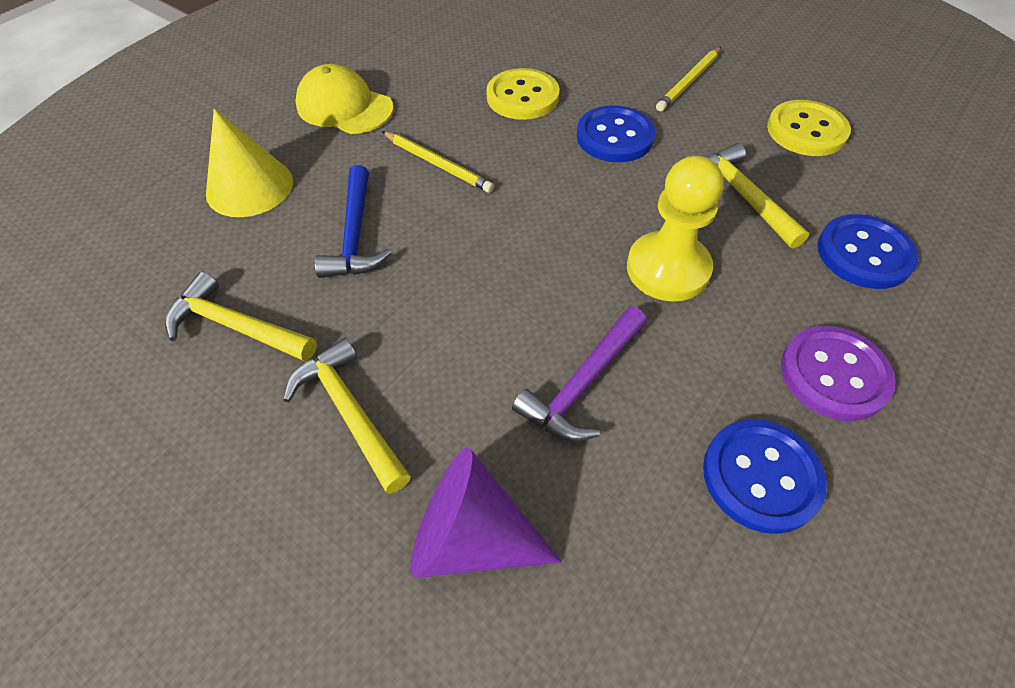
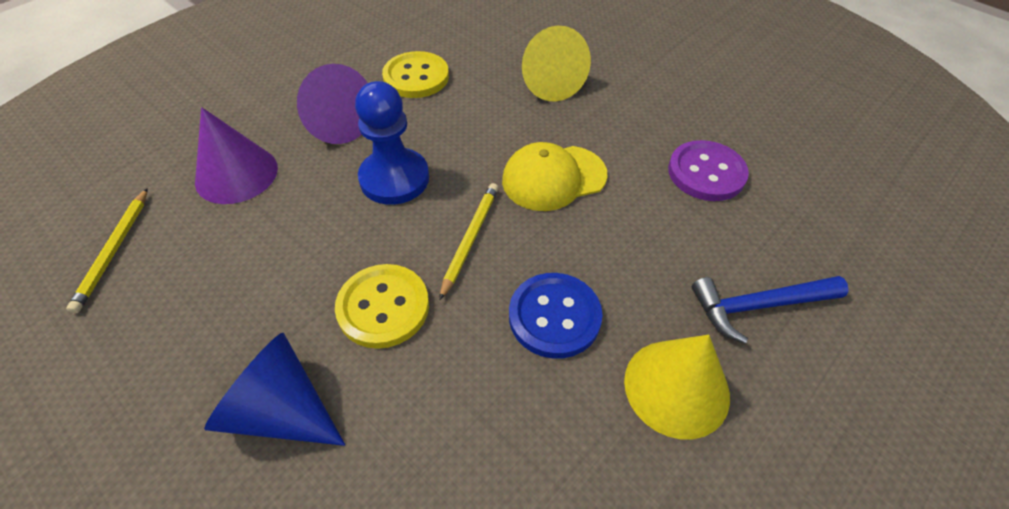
blue button: [577,105,656,162] [703,419,827,534] [818,214,919,289] = 3 -> [509,273,603,359] = 1
blue cone: none = 0 -> [204,333,345,446] = 1
blue pawn: none = 0 -> [355,81,429,205] = 1
purple cone: [411,448,562,578] = 1 -> [195,107,278,204] [297,64,367,144] = 2
purple hammer: [512,307,647,441] = 1 -> none = 0
yellow cone: [206,109,293,217] = 1 -> [522,25,591,102] [624,335,730,439] = 2
yellow hammer: [165,272,317,362] [283,338,411,494] [707,143,809,249] = 3 -> none = 0
yellow pawn: [627,156,724,302] = 1 -> none = 0

